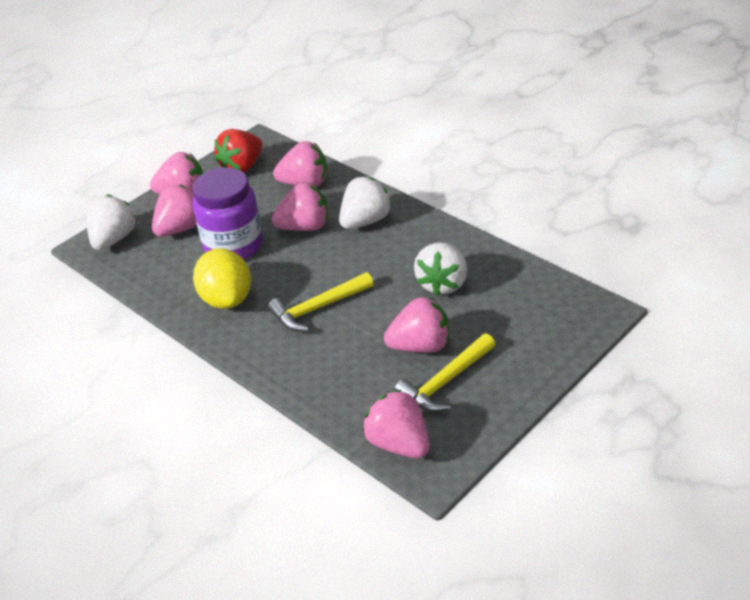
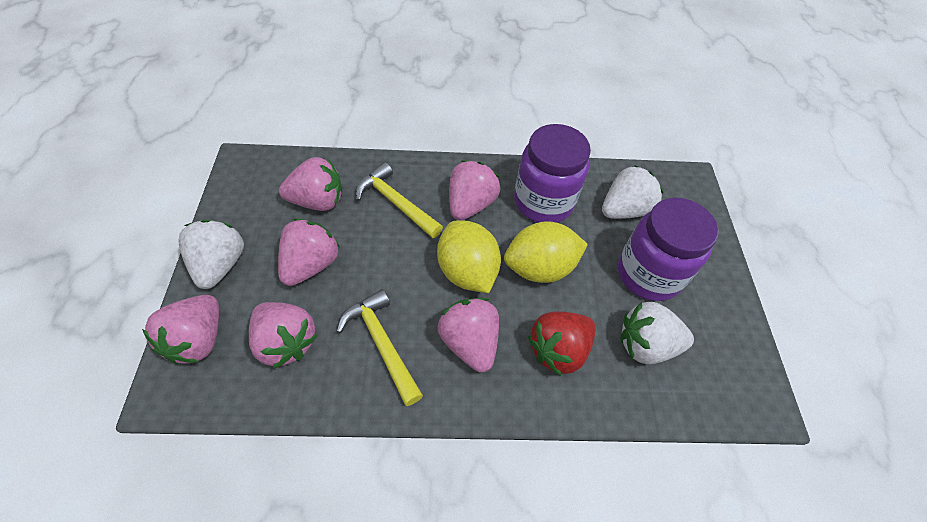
purple jar: [193,167,263,259] = 1 -> [514,124,591,223] [618,198,718,301] = 2
yellow lemon: [193,248,251,309] = 1 -> [437,221,501,293] [504,221,588,283] = 2

